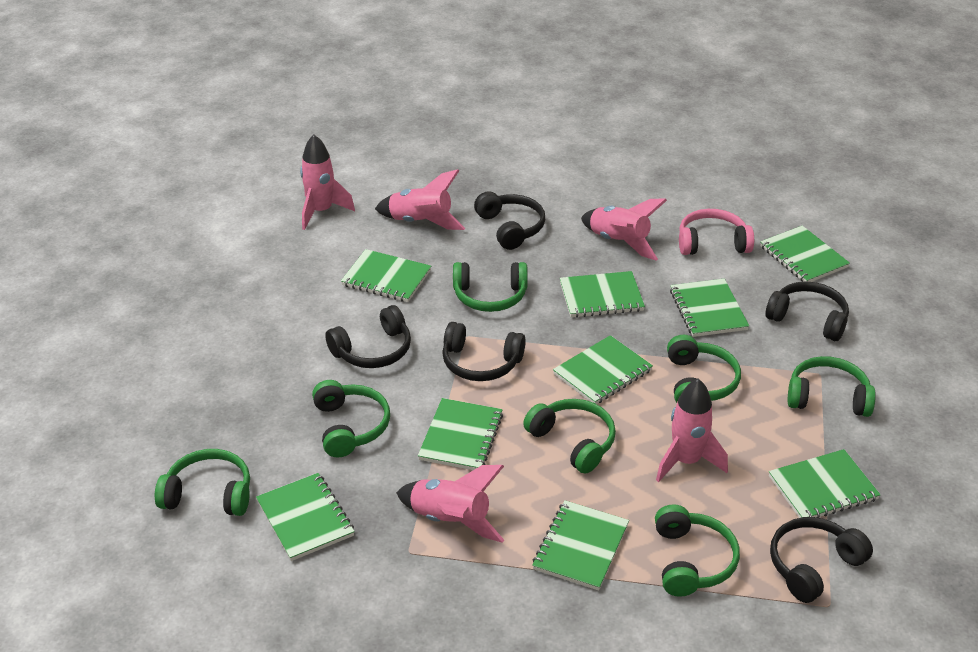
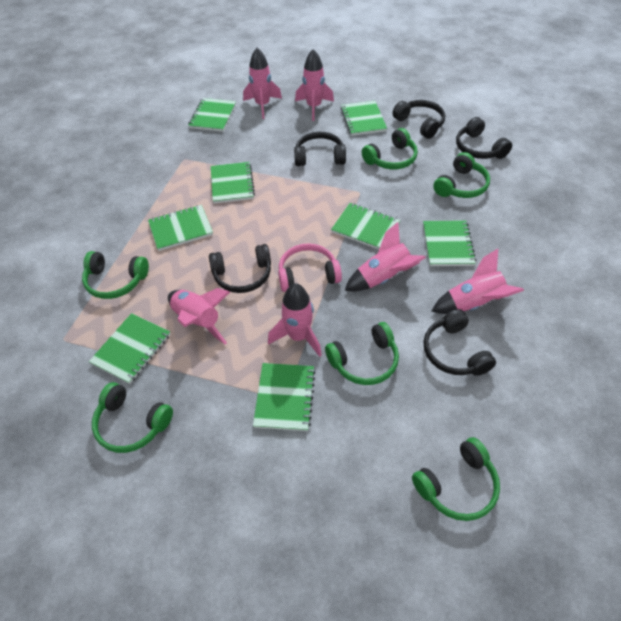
green headphones: [155,449,250,516] [312,380,390,458] [453,262,528,312] [523,399,616,473] [655,504,740,597] [667,335,741,403] [788,356,876,417] = 7 -> [82,251,149,299] [92,382,173,453] [325,322,399,385] [362,128,418,169] [412,437,500,521] [433,152,490,198] = 6
green notebook: [256,473,355,561] [341,249,431,302] [418,398,503,470] [532,500,629,591] [553,335,653,404] [560,271,645,318] [670,279,749,337] [760,226,850,282] [769,449,881,518] = 9 -> [89,313,170,384] [148,205,213,251] [188,98,236,132] [211,162,255,203] [253,363,316,431] [331,203,400,250] [340,101,387,136] [423,220,476,266] = 8
pink rocket: [300,134,355,230] [375,169,465,230] [396,465,504,543] [581,199,667,260] [656,379,728,482] = 5 -> [168,288,230,344] [243,48,282,119] [268,283,322,357] [295,49,334,121] [345,222,426,291] [432,249,524,314] = 6

